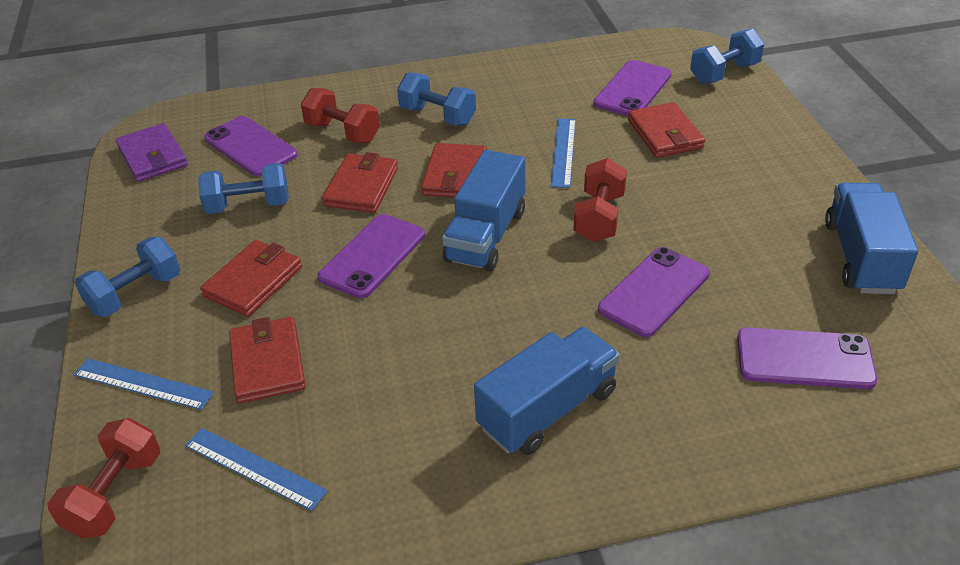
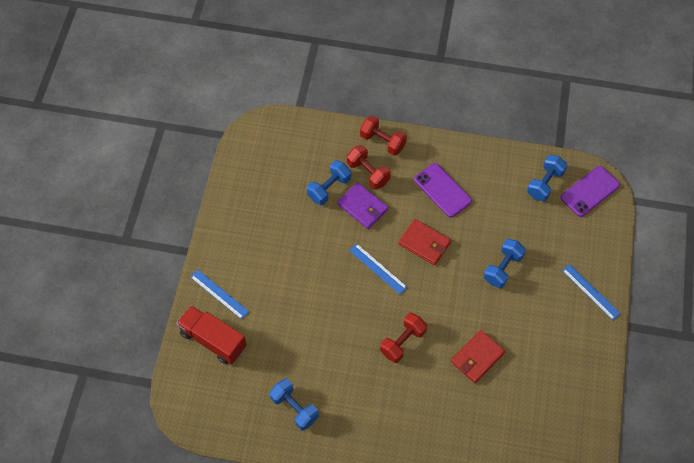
blue truck: [442,150,525,272] [474,327,620,455] [825,183,918,294] = 3 -> none = 0
purple phone: [204,116,298,176] [318,214,425,298] [593,60,672,116] [598,247,710,337] [737,327,877,389] = 5 -> [414,163,472,217] [560,166,620,217] = 2
red truck: none = 0 -> [176,305,247,364] = 1
red wallet: [200,240,302,317] [229,317,306,403] [322,152,398,213] [421,143,487,198] [628,102,705,158] = 5 -> [398,219,451,265] [451,330,505,383] = 2

